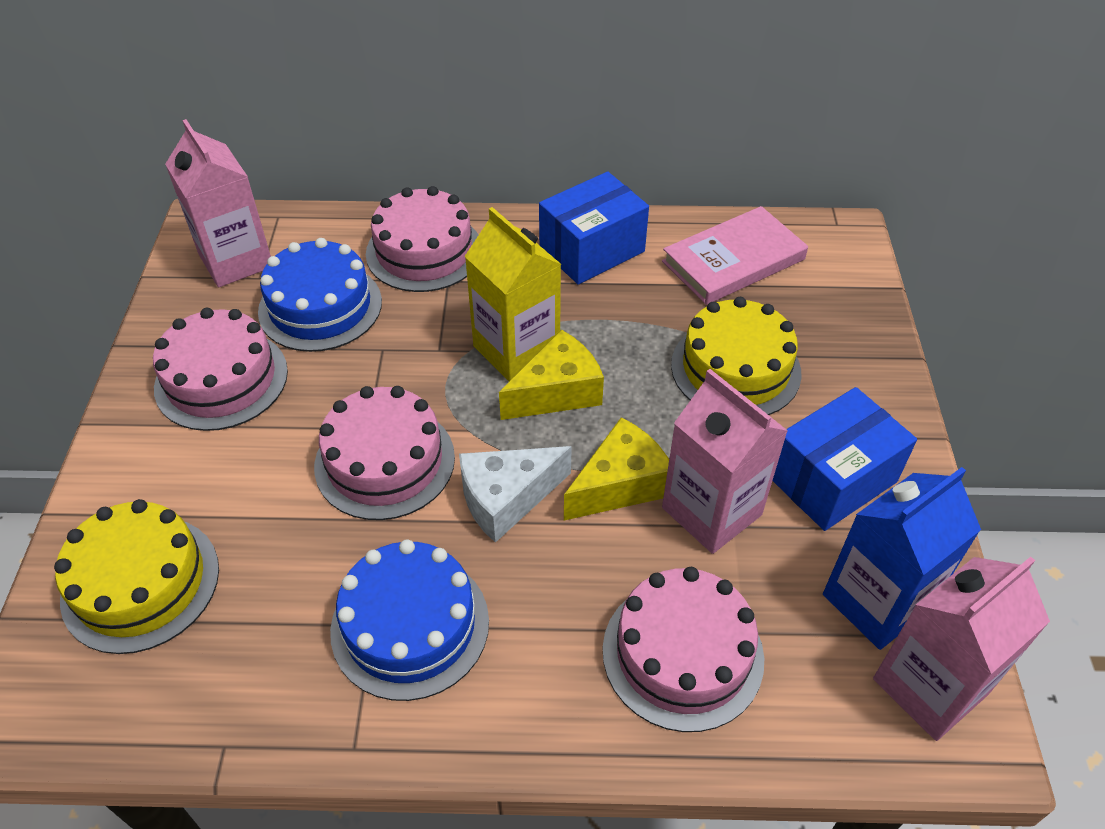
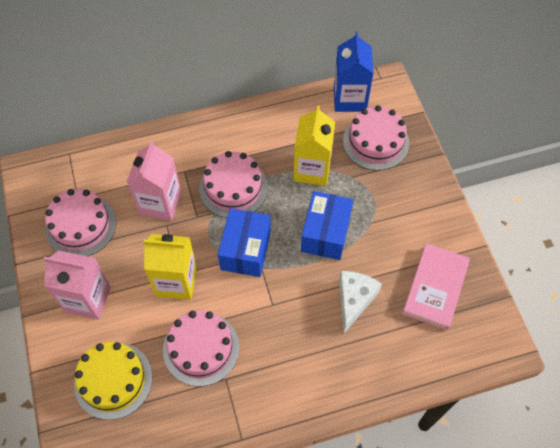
blue cake: [258,238,382,352] [330,539,489,701] = 2 -> none = 0
pink carton: [165,119,271,287] [662,369,788,554] [873,556,1050,741] = 3 -> [44,250,111,320] [127,141,182,221] = 2
yellow cake: [54,499,219,654] [671,297,802,415] = 2 -> [74,342,152,420] = 1
yellow carton: [465,207,562,382] = 1 -> [143,234,197,300] [293,106,335,186] = 2
yellow cheese: [499,330,604,420] [564,417,669,520] = 2 -> none = 0

